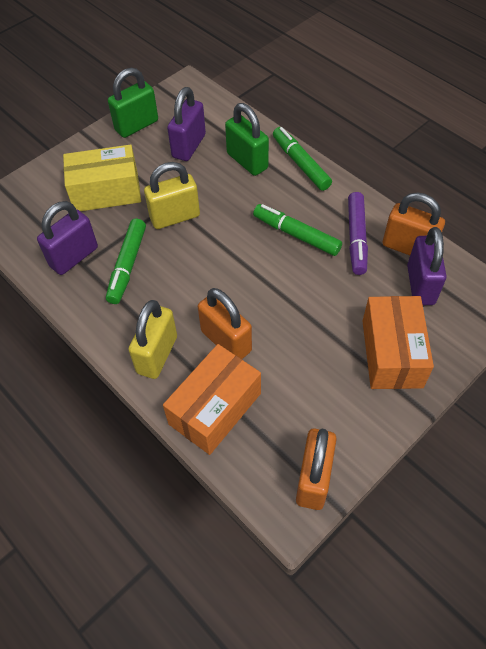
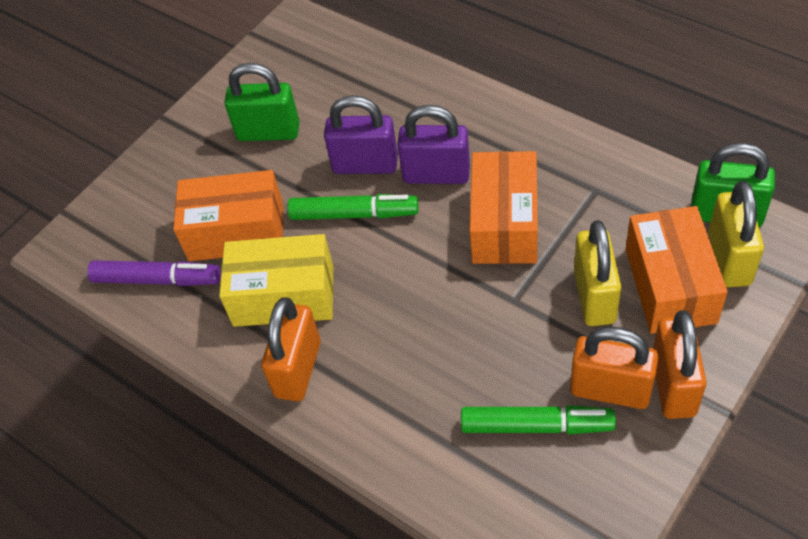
green marker: [106,219,146,304] [253,204,342,256] [273,127,332,191] = 3 -> [287,194,419,220] [461,405,616,434] = 2
orange box: [163,344,261,455] [362,296,434,389] = 2 -> [173,170,283,261] [470,151,538,264] [625,206,728,334] = 3
purple padlock: [37,201,98,275] [167,87,206,161] [407,227,447,305] = 3 -> [324,95,398,174] [397,105,470,184] = 2

